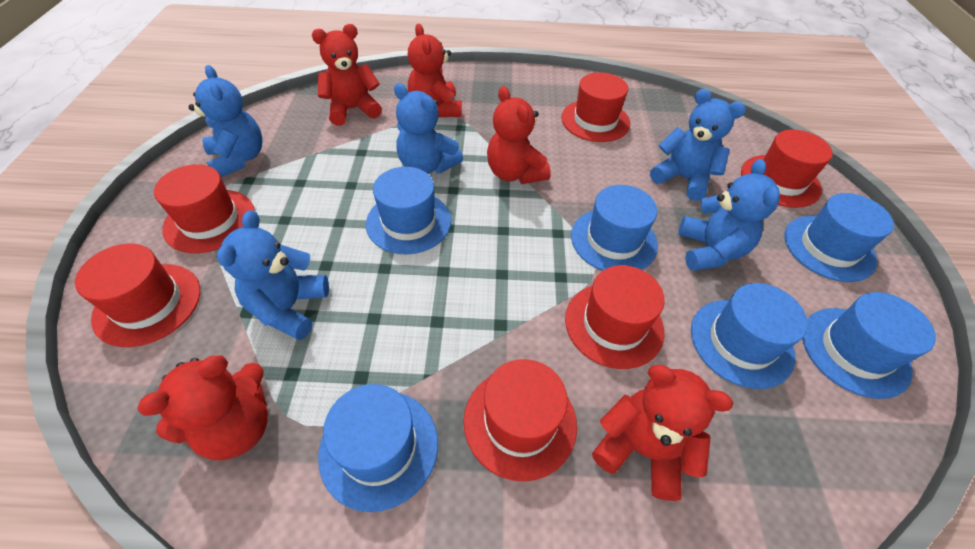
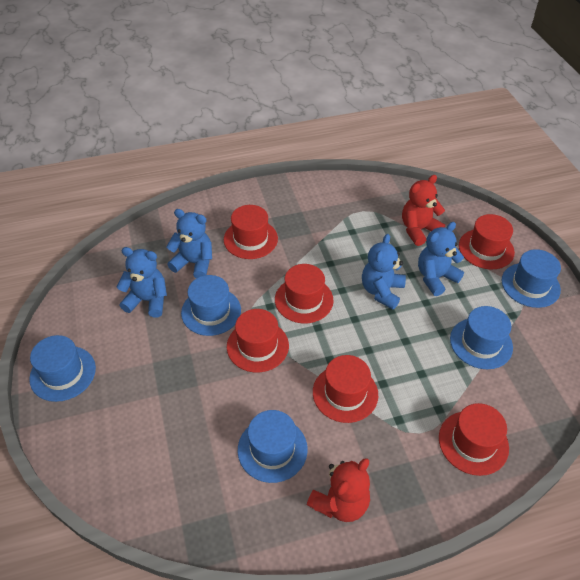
blue hat: [318,384,438,512] [366,167,451,254] [571,185,658,271] [691,283,808,389] [784,193,894,282] [802,292,936,399] = 6 -> [29,335,96,402] [181,275,241,336] [238,410,308,483] [450,306,513,369] [502,249,561,308] = 5
blue teddy bear: [189,65,262,177] [217,210,329,340] [394,83,463,174] [650,89,746,201] [678,159,780,271] = 5 -> [116,247,167,318] [166,209,212,278] [362,234,406,310] [418,222,464,296] = 4
red teddy bear: [137,355,268,460] [312,24,382,126] [408,24,462,117] [487,86,551,184] [592,365,733,501] = 5 -> [307,458,370,522] [402,175,445,246] = 2

